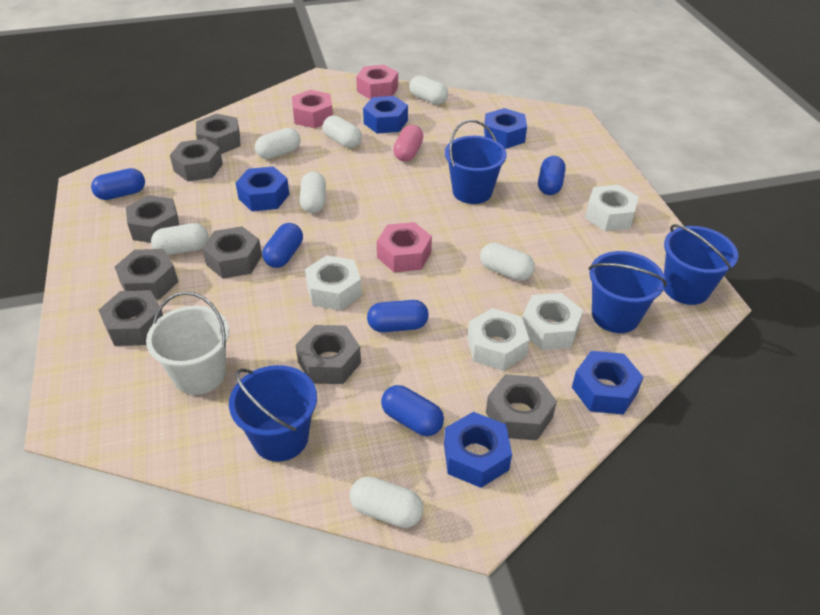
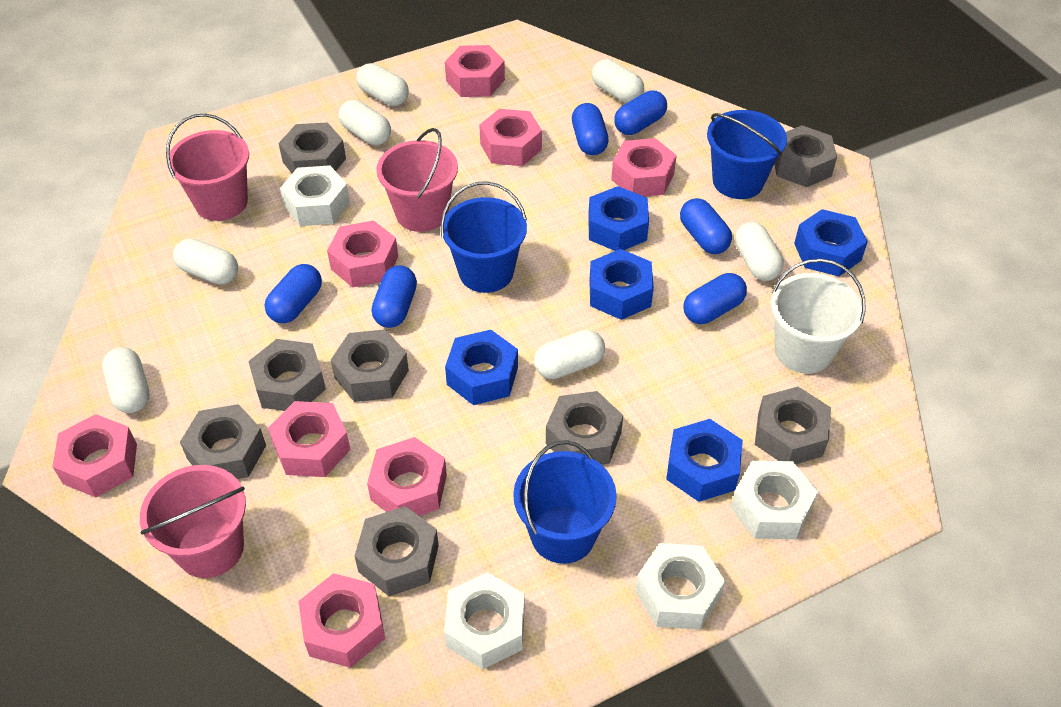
blue bucket: [229,365,317,462] [445,120,507,204] [589,251,667,333] [664,224,738,305] = 4 -> [440,181,527,293] [513,440,617,564] [707,110,787,199] = 3
blue capsule: [91,168,145,200] [262,223,303,268] [367,300,429,332] [381,385,444,436] [538,156,565,195] = 5 -> [265,264,322,323] [371,266,417,328] [572,103,609,155] [614,90,667,135] [680,198,732,254] [683,273,747,324] = 6
pink bucket: none = 0 -> [140,465,246,578] [166,114,249,221] [376,128,458,232] = 3
pink capsule: [393,125,423,162] = 1 -> none = 0
pink nut: [292,90,333,128] [356,64,398,99] [377,222,432,272] = 3 -> [52,414,137,497] [268,401,351,477] [298,573,385,668] [327,220,398,288] [367,437,447,516] [445,45,505,97] [479,109,542,166] [611,138,677,197] = 8

